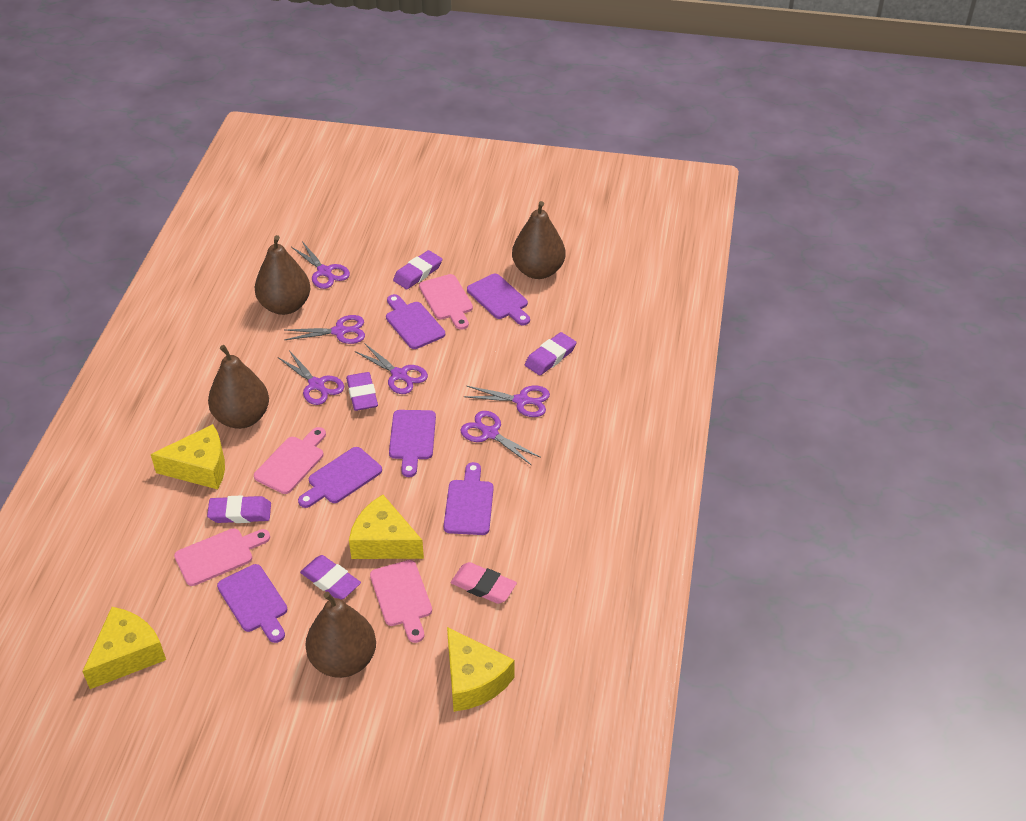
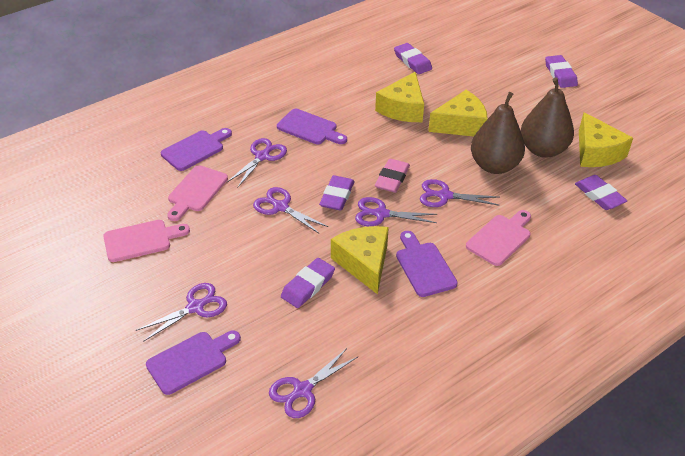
brown pear: [208,345,269,429] [255,235,311,315] [305,592,376,678] [512,201,565,279] = 4 -> [471,92,525,174] [521,78,574,158] = 2
pink cutting board: [174,528,270,586] [254,427,326,494] [370,560,432,643] [419,274,473,330] = 4 -> [103,220,190,262] [167,165,228,221] [466,210,531,266] = 3
purple cutting board: [217,564,287,643] [298,447,382,508] [386,294,445,349] [389,410,436,477] [444,462,494,535] [467,274,530,325] = 6 -> [146,330,241,395] [161,128,232,171] [277,109,347,144] [396,231,458,297] = 4

